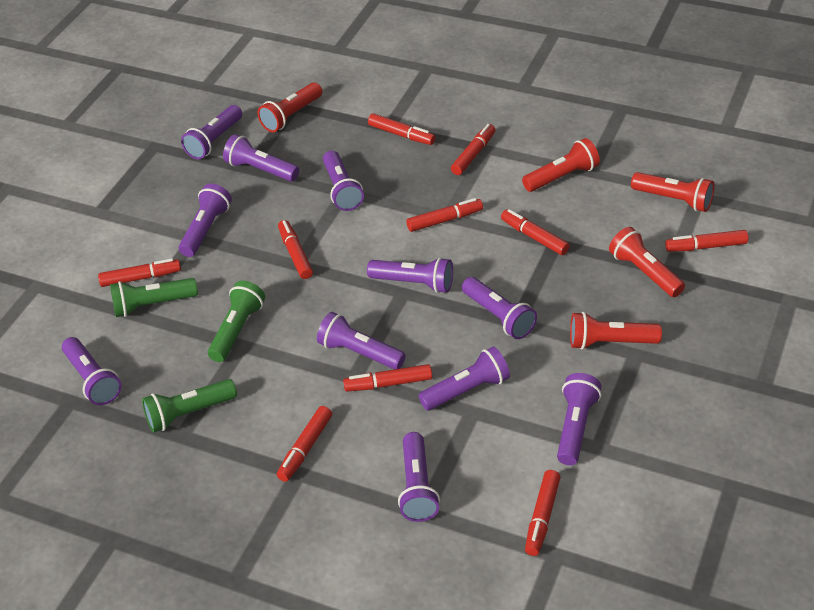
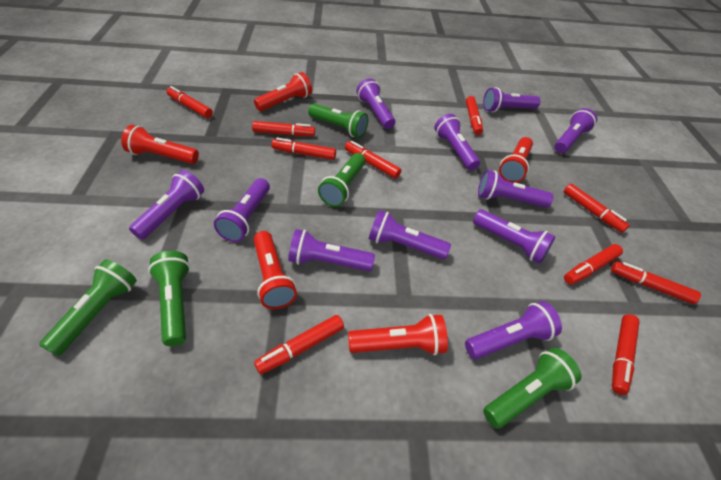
green flashlight: [110,278,198,317] [142,379,237,433] [208,281,265,362] = 3 -> [39,259,137,356] [148,251,190,346] [308,103,368,138] [318,153,366,207] [483,348,582,429] = 5

